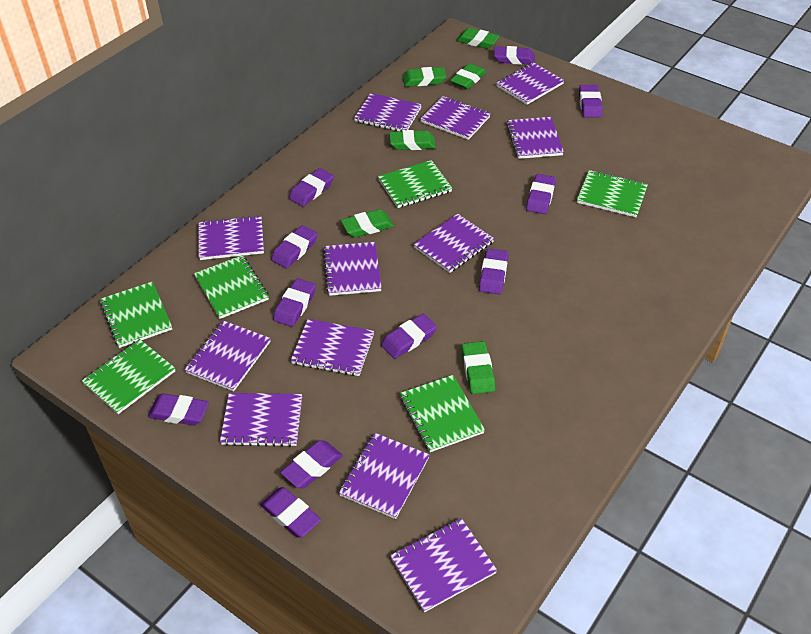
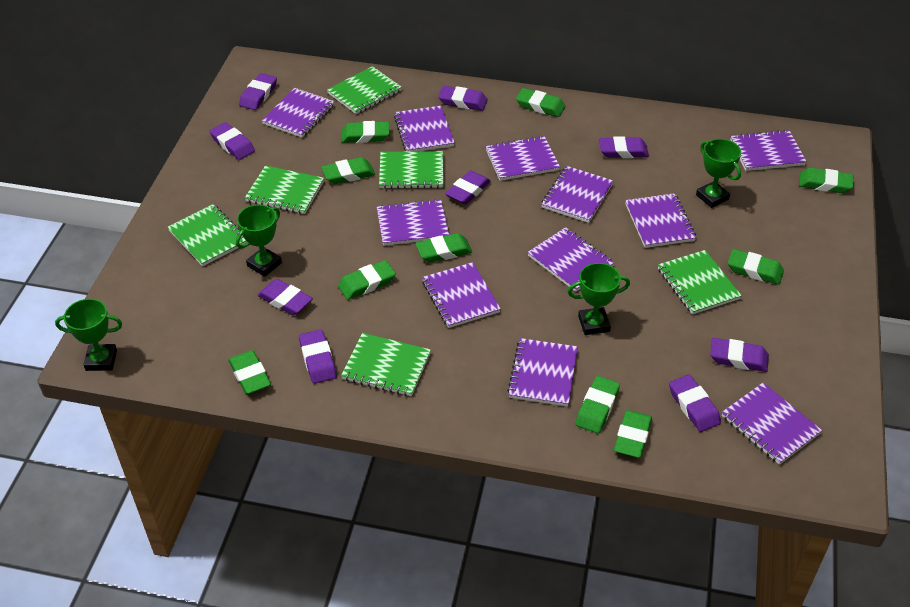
green eraser: [341,209,394,237] [389,130,436,150] [402,67,446,87] [450,63,486,89] [456,28,499,49] [462,341,495,394] = 6 -> [229,350,271,394] [322,157,375,184] [338,260,396,300] [341,121,389,143] [416,233,472,263] [516,88,565,117] [575,376,620,434] [614,410,652,458] [728,249,784,285] [799,168,853,193] = 10
green trophy: none = 0 -> [55,299,122,371] [236,204,282,277] [568,263,630,335] [696,139,741,208] = 4
purple eraser: [148,393,209,426] [260,487,321,538] [271,225,318,268] [273,278,316,327] [280,440,343,488] [289,168,334,207] [381,314,437,359] [479,249,508,294] [494,46,535,65] [526,174,556,214] [579,85,602,118] = 11 -> [209,122,255,160] [239,73,277,110] [257,279,313,315] [299,329,337,384] [438,86,487,111] [445,170,491,204] [599,136,649,158] [669,374,721,432] [710,338,769,372] = 9
purple notebook: [184,320,271,391] [199,215,264,260] [220,393,302,447] [290,319,374,376] [323,242,382,296] [339,433,430,519] [354,93,422,132] [390,518,497,613] [413,214,494,273] [420,96,491,140] [496,62,564,105] [506,117,564,159] = 12 -> [262,88,335,138] [377,199,449,246] [394,106,455,152] [422,262,501,328] [486,136,560,181] [507,338,578,407] [528,227,614,292] [541,166,613,223] [625,193,696,248] [722,383,822,465] [730,130,807,171] = 11

